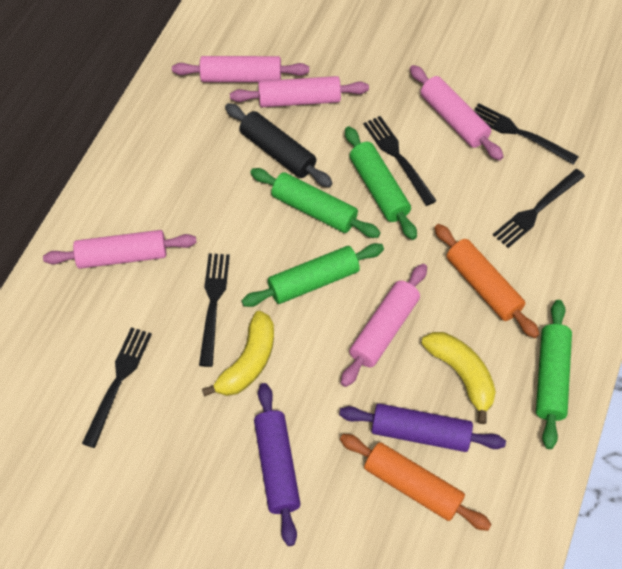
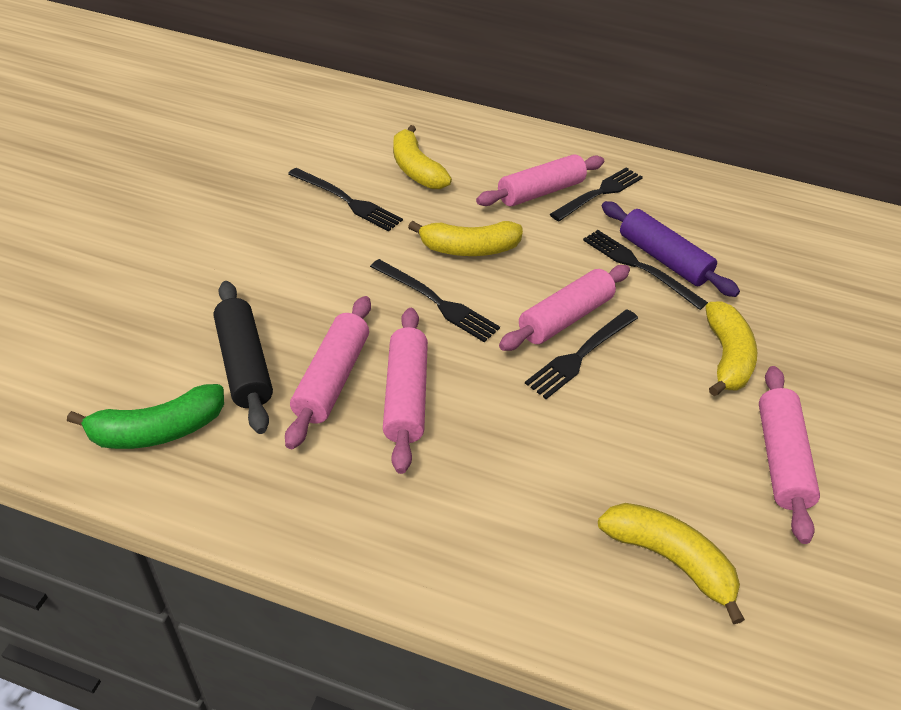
green banana: none = 0 -> [67,384,224,449] = 1
green rolling pin: [242,243,384,307] [250,168,381,238] [345,126,417,240] [536,300,572,449] = 4 -> none = 0
orange rolling pin: [340,434,492,531] [434,224,539,338] = 2 -> none = 0
purple rolling pin: [254,383,301,546] [339,404,506,452] = 2 -> [602,201,740,297] = 1
yellow banana: [202,311,274,397] [421,332,496,424] = 2 -> [393,125,452,189] [408,221,523,256] [598,503,745,624] [705,301,757,396] = 4

